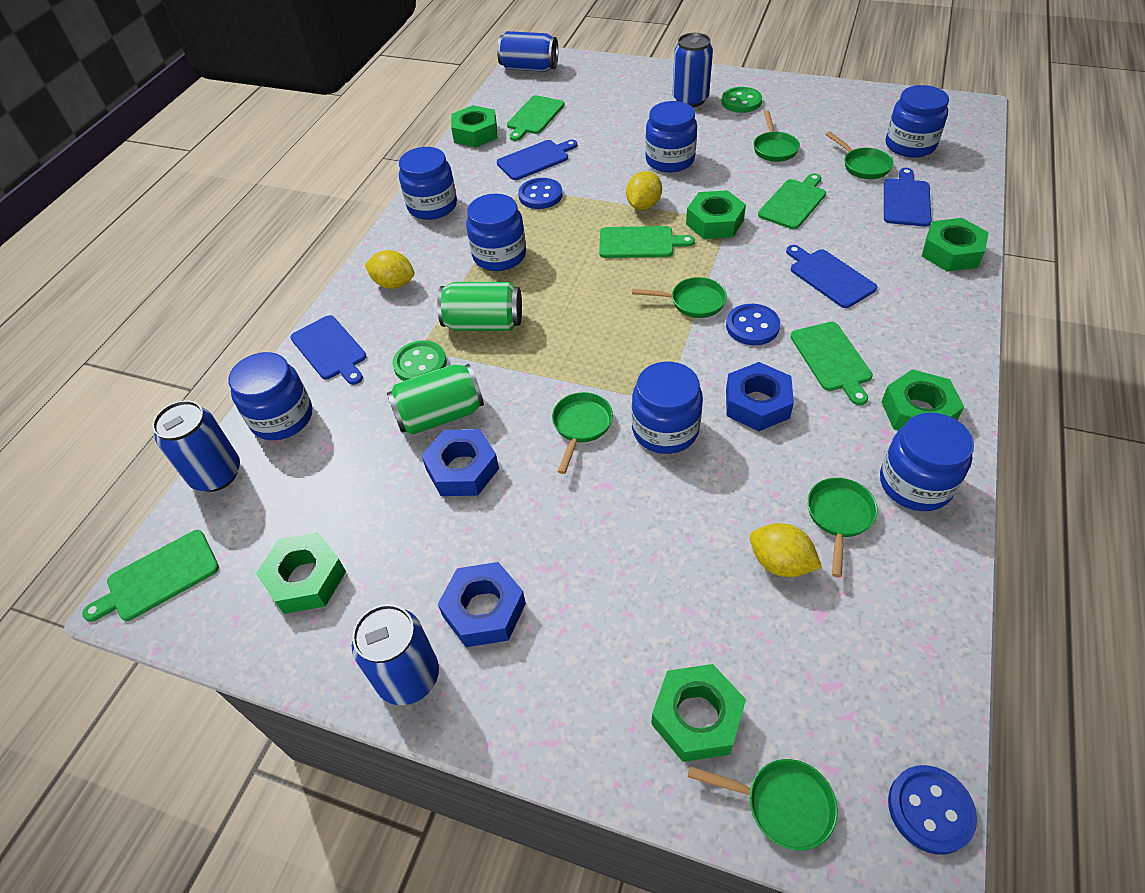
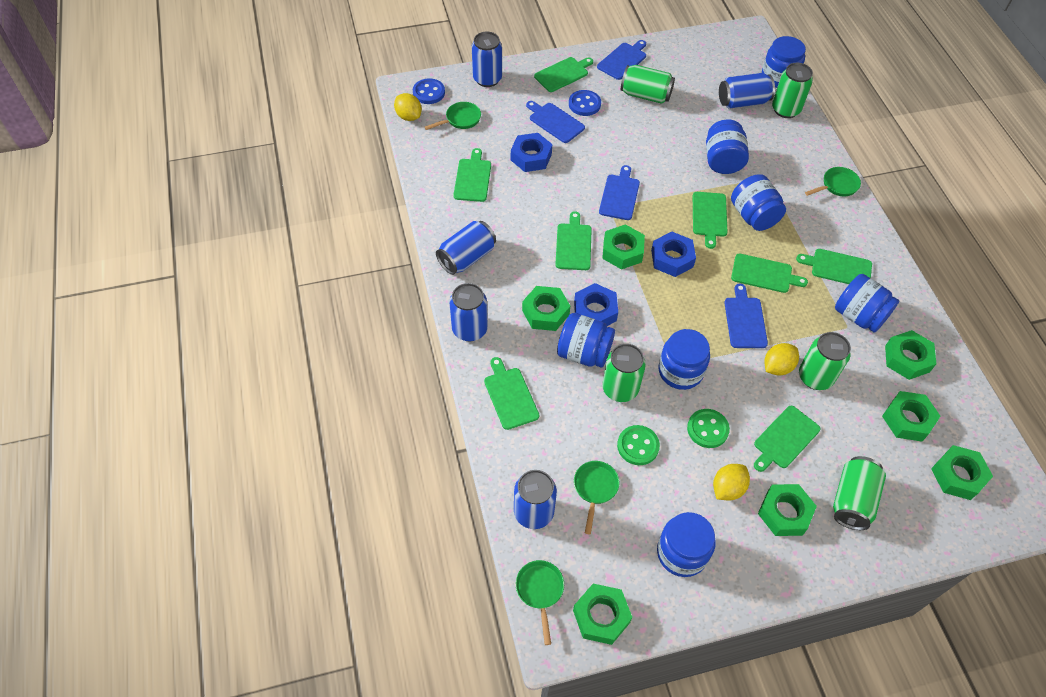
blue button: [518,178,562,209] [726,304,780,345] [888,765,977,855] = 3 -> [413,78,445,104] [569,90,601,116] = 2
blue can: [152,400,240,492] [352,604,439,705] [497,31,558,72] [672,33,713,107] = 4 -> [436,221,496,275] [449,283,488,342] [472,32,502,87] [514,470,557,529] [719,73,775,109] = 5
green can: [387,364,484,435] [437,282,522,331] = 2 -> [602,344,646,402] [621,65,675,104] [772,63,813,118] [799,332,851,390] [833,456,886,530] = 5
green cutting board: [82,530,219,622] [507,95,564,141] [599,226,695,258] [758,173,826,229] [790,322,873,405] = 5 -> [453,148,491,202] [484,357,539,430] [534,57,593,92] [555,211,592,270] [693,192,728,249] [731,254,808,293] [754,406,821,472] [796,249,872,284] = 8
green nut: [256,532,346,614] [451,105,497,148] [651,664,746,762] [686,190,746,239] [881,369,964,431] [922,218,989,272] = 6 -> [522,286,570,331] [573,584,632,645] [602,224,645,270] [758,484,817,536] [882,391,940,441] [885,330,936,380] [931,445,993,500] = 7
green pan: [552,392,613,474] [632,277,727,318] [688,759,838,851] [753,110,800,162] [807,478,878,577] [826,132,893,179] = 6 -> [425,102,481,130] [516,560,564,645] [574,461,620,534] [805,167,861,197] = 4

